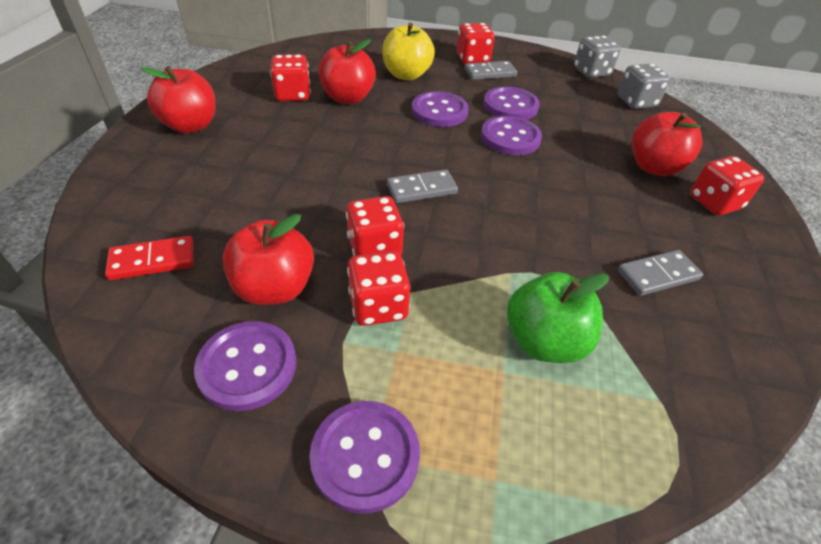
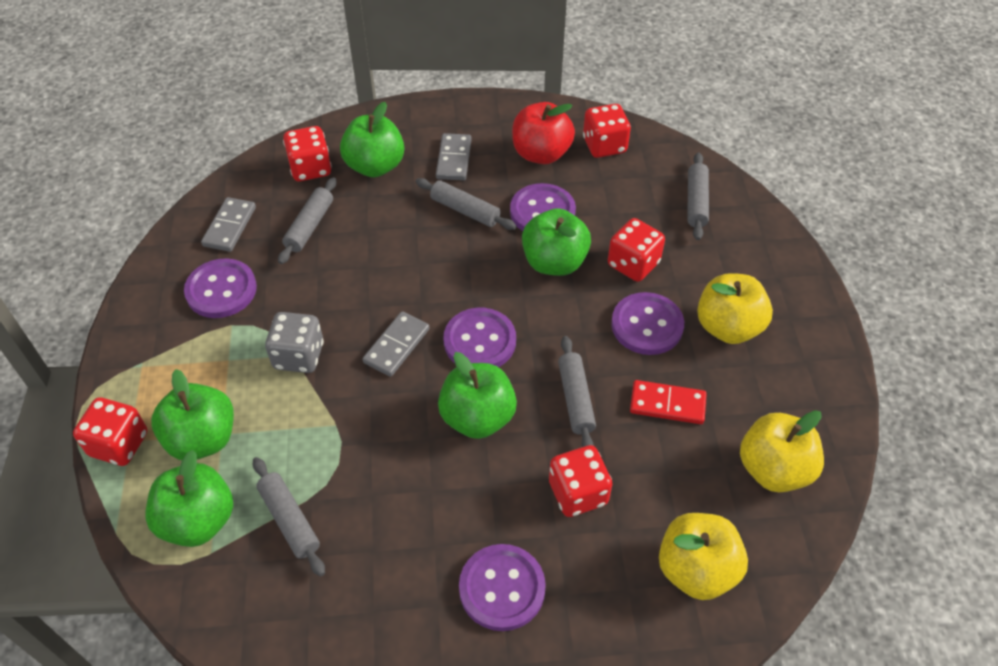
green apple: [507,272,609,363] = 1 -> [145,450,233,547] [151,369,234,460] [340,102,404,177] [438,352,517,439] [522,208,591,276] = 5
grey dice: [574,35,621,78] [618,64,670,109] = 2 -> [265,312,324,373] = 1
grey rolling pin: none = 0 -> [253,457,325,577] [278,177,337,264] [416,178,517,230] [558,336,596,447] [687,153,709,240] = 5
red apple: [141,66,215,133] [223,214,314,305] [318,39,376,104] [632,112,702,176] = 4 -> [512,102,575,164] = 1
yellow apple: [382,23,435,80] = 1 -> [659,513,748,600] [697,273,773,344] [740,410,824,492] = 3

